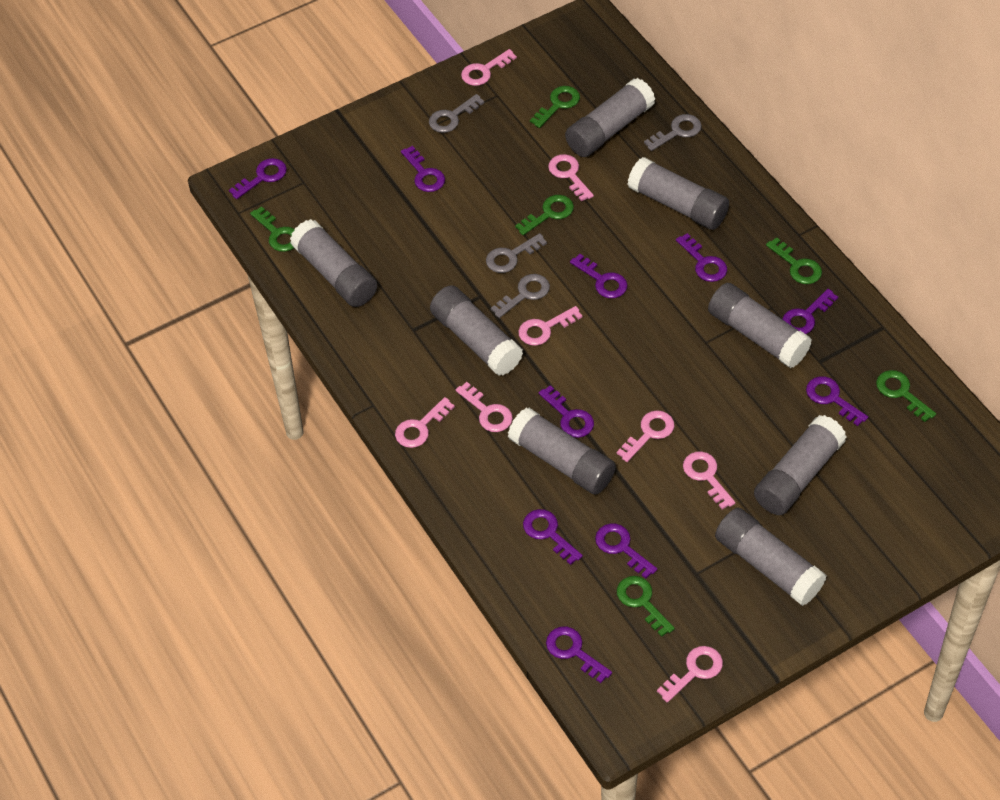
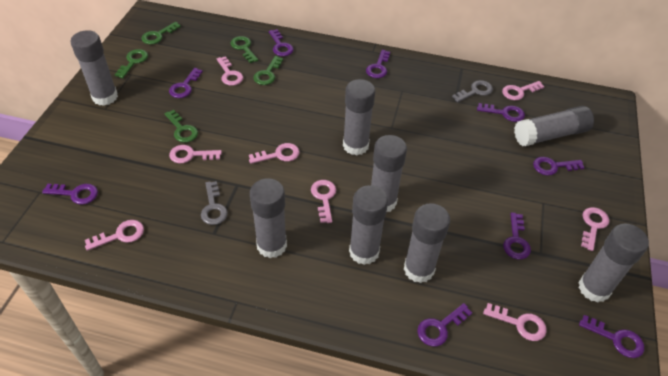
green key: [250,206,295,252] [515,195,574,235] [530,86,580,128] [617,576,675,637] [766,237,822,284] [876,370,936,422] = 6 -> [115,49,148,78] [141,22,181,44] [164,110,198,143] [230,36,258,63] [253,56,283,85] = 5
grey key: [429,94,484,133] [486,233,547,273] [491,274,550,318] [644,114,702,151] = 4 -> [201,181,228,225] [452,80,493,102] = 2
purple key: [229,158,287,199] [401,146,445,192] [523,509,583,565] [539,385,594,438] [546,627,612,683] [570,254,628,298] [595,523,657,579] [676,233,727,282] [782,289,838,334] [806,376,868,426] = 10 -> [42,184,98,205] [169,68,203,98] [269,29,294,56] [366,50,390,78] [417,303,472,346] [477,103,525,122] [503,212,531,259] [533,157,585,176] [579,315,644,358] = 9

